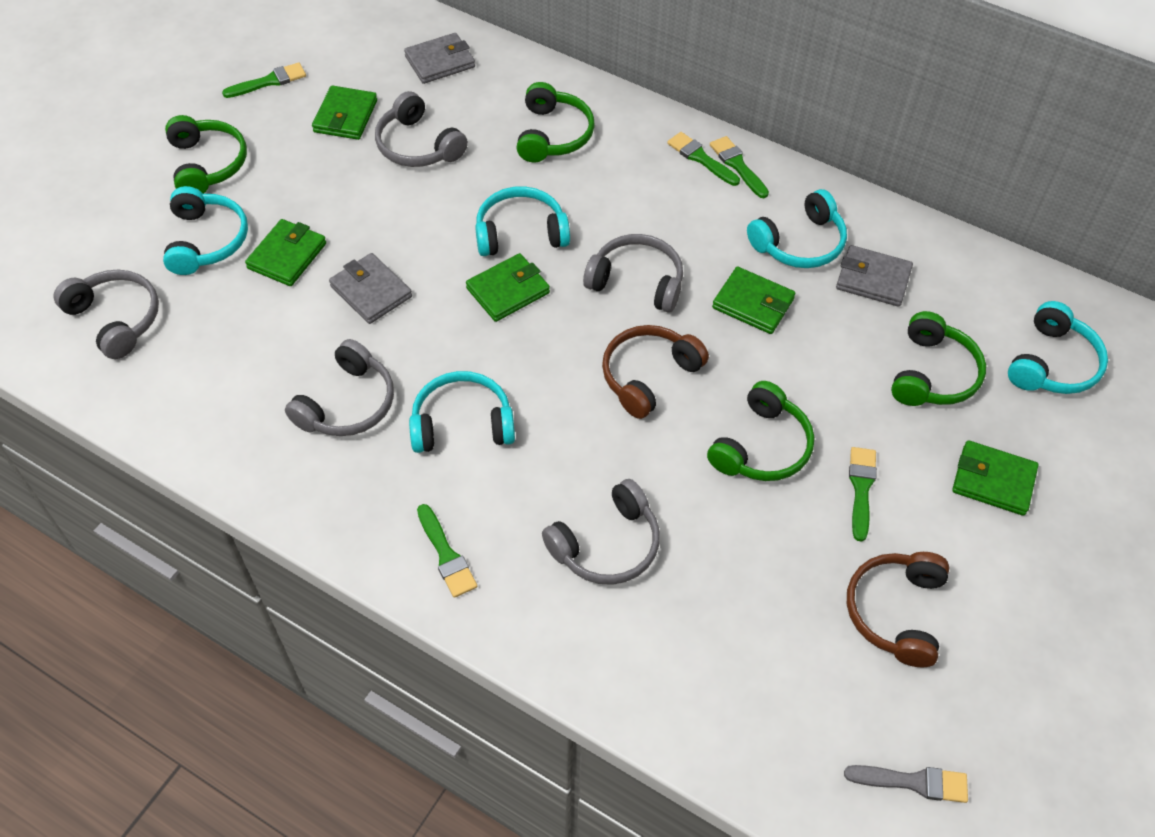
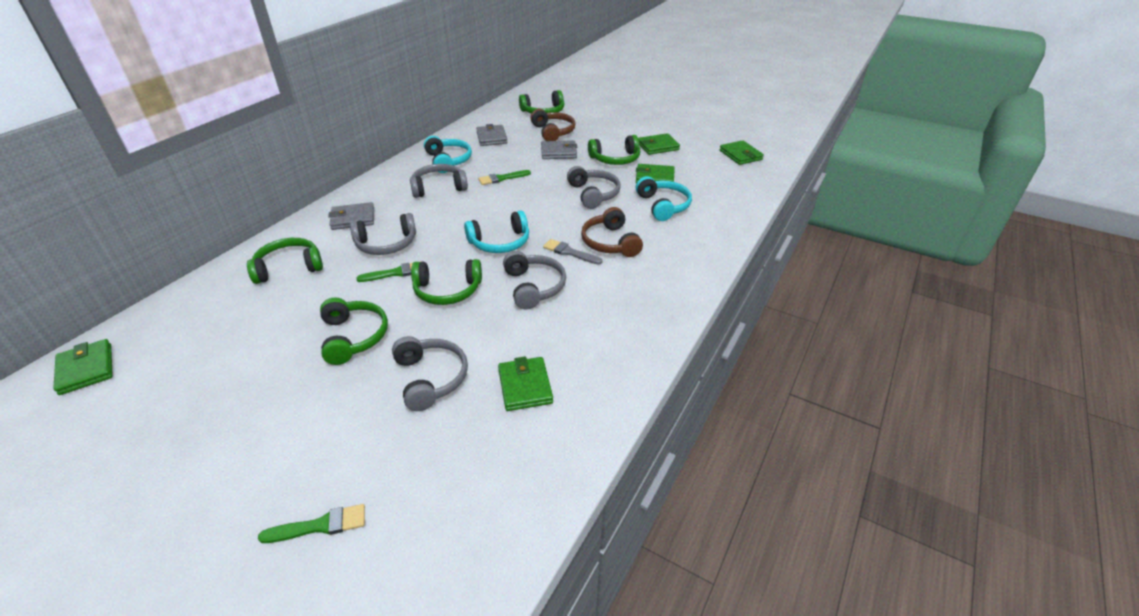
green brush: [222,63,306,98] [417,504,477,598] [667,132,740,186] [710,136,769,198] [849,447,877,542] = 5 -> [258,504,365,543] [356,261,422,282] [478,170,531,185] = 3
green headphones: [165,115,247,194] [517,82,595,162] [707,381,814,481] [891,311,986,406] = 4 -> [247,238,323,284] [320,298,388,365] [411,259,482,305] [519,90,564,114] [588,135,640,165] = 5
turquoise headphones: [163,186,248,275] [409,371,515,453] [475,186,570,256] [747,189,847,268] [1008,301,1108,394] = 5 -> [424,136,472,173] [464,210,529,253] [636,176,692,221] = 3

